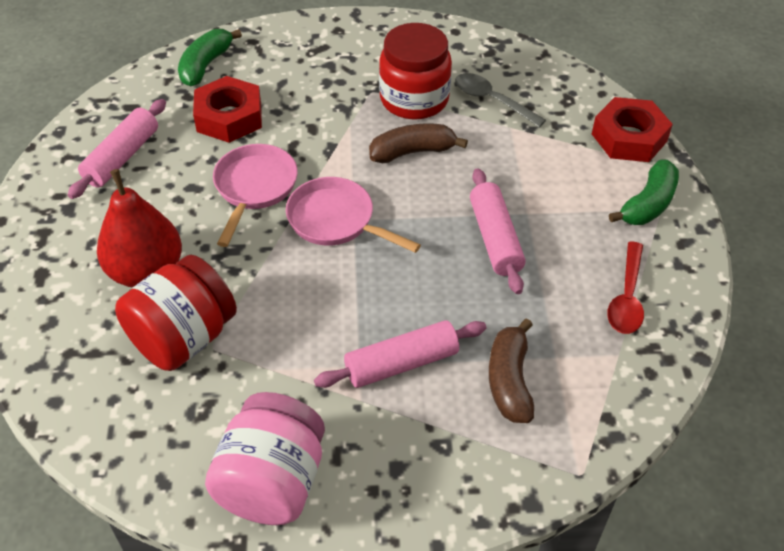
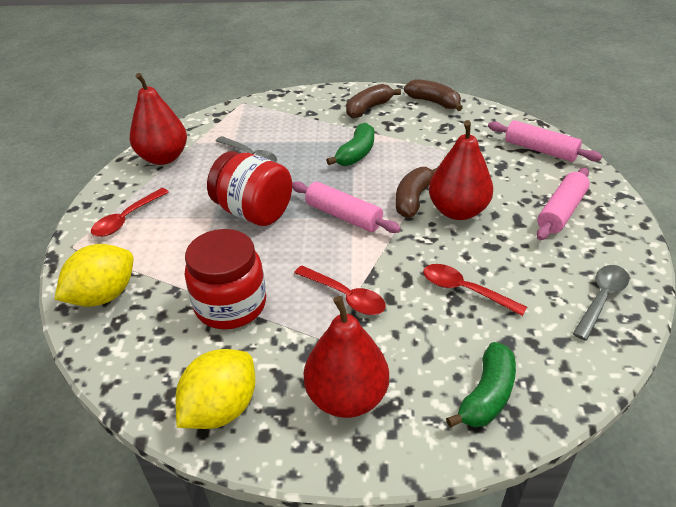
brown banana: [369,124,468,163] [489,318,534,423] = 2 -> [346,84,401,118] [396,167,437,218] [404,79,462,111] = 3
grey spoon: [455,73,546,127] = 1 -> [216,136,277,162] [573,265,629,341] = 2
pink jar: [205,392,325,525] = 1 -> none = 0
pink pan: [213,144,298,247] [286,177,421,253] = 2 -> none = 0
red nut: [193,76,262,143] [592,97,673,162] = 2 -> none = 0
red pear: [97,169,182,288] = 1 -> [130,73,187,165] [304,296,389,418] [429,120,493,220] = 3
red spoon: [607,242,644,334] = 1 -> [91,188,169,237] [294,265,386,315] [423,264,527,316] = 3
yellow lemon: none = 0 -> [54,244,134,307] [176,349,255,429] = 2

